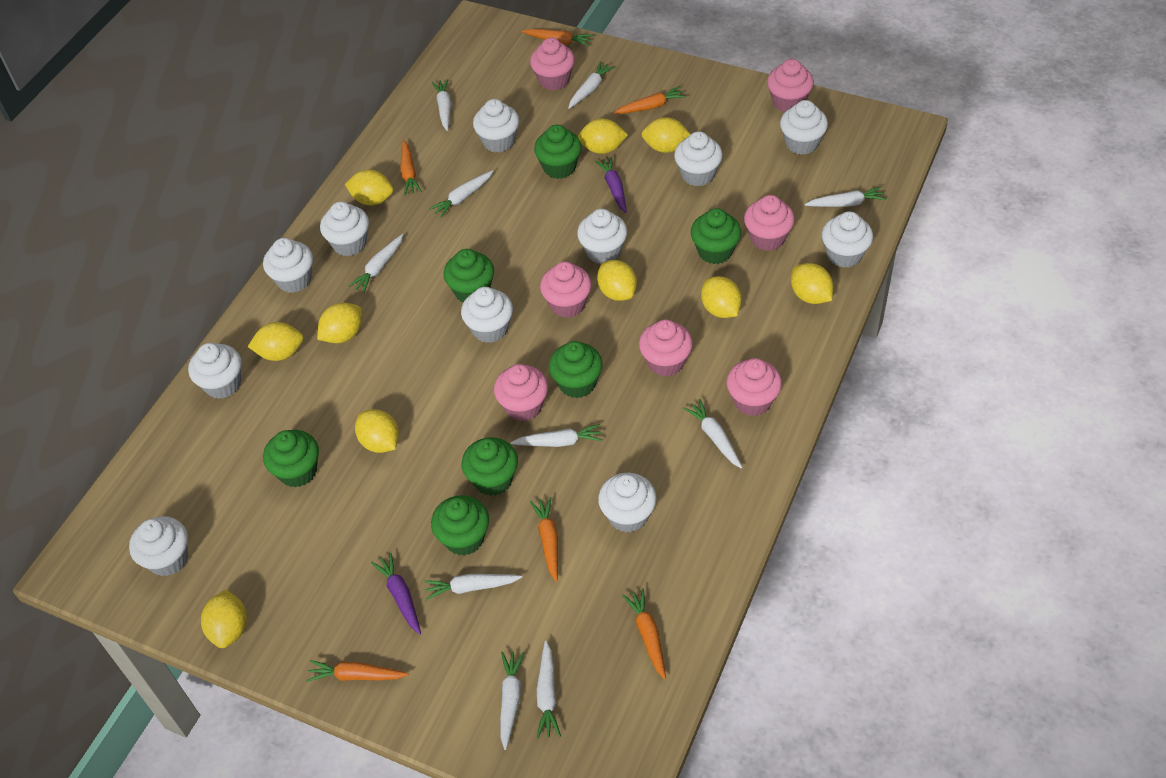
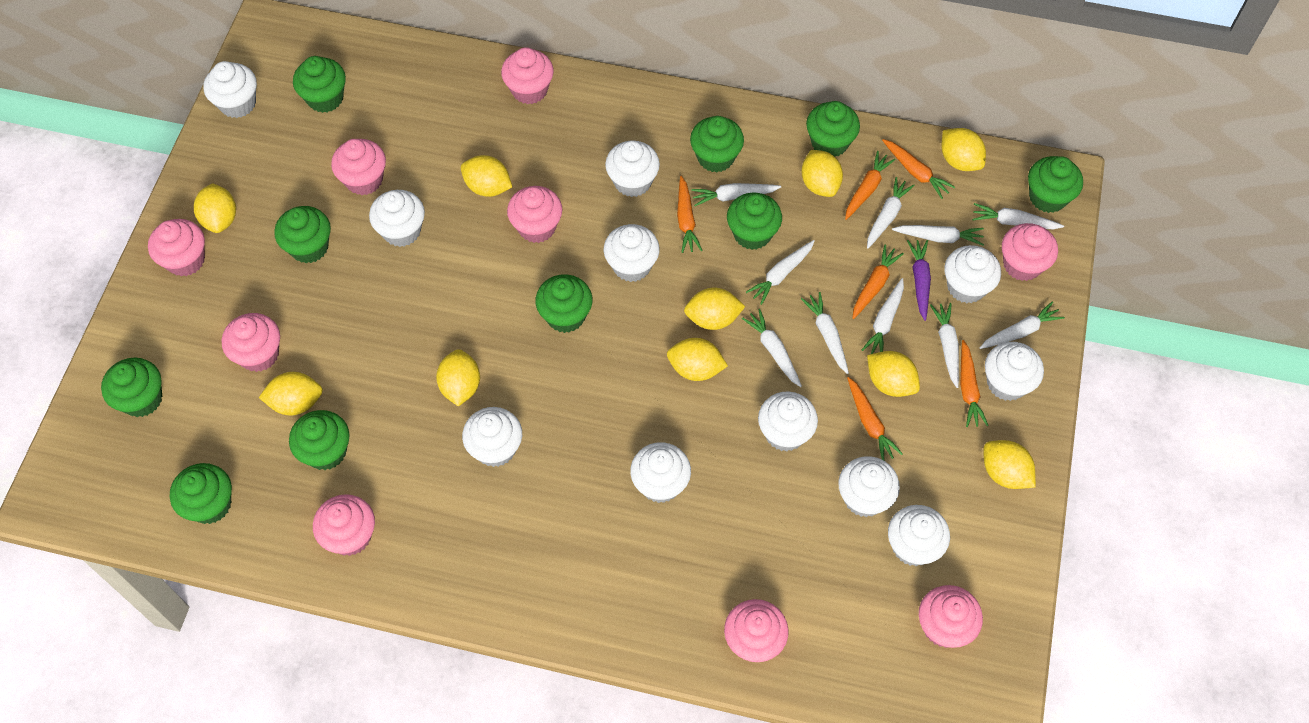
green cupcake: [263,430,319,488] [431,495,489,555] [443,249,494,302] [461,437,518,496] [534,125,582,179] [549,341,603,398] [691,208,741,264] = 7 -> [101,358,162,417] [170,463,232,524] [274,206,331,263] [289,410,349,470] [293,56,346,113] [535,274,593,333] [690,116,744,173] [727,193,782,250] [806,101,860,157] [1028,156,1083,213] = 10
pink cupcake: [494,364,548,421] [530,38,575,90] [540,262,592,318] [639,319,693,377] [726,358,782,416] [744,195,795,251] [767,59,814,112] = 7 -> [148,219,205,276] [222,313,280,372] [313,494,375,556] [331,139,386,195] [501,47,554,104] [507,186,562,243] [724,599,789,662] [919,585,983,648] [1002,223,1058,281] = 9
purple carrot: [371,553,421,634] [595,157,627,213] = 2 -> [907,240,931,321] = 1

